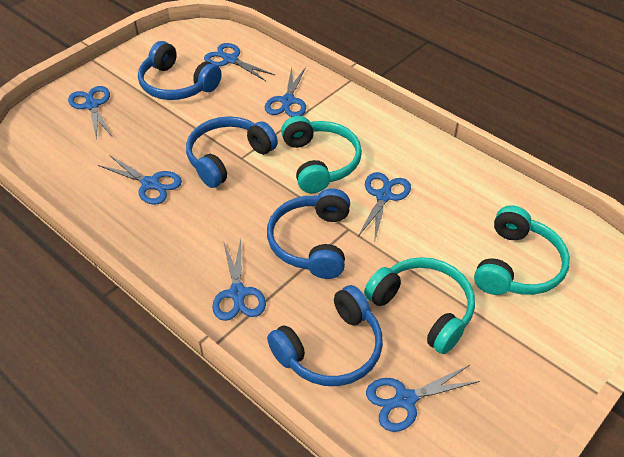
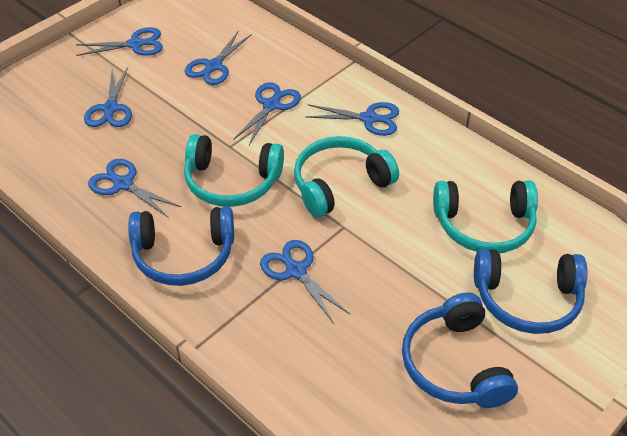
blue headphones: [138,41,221,100] [186,116,278,188] [267,188,350,279] [267,285,383,386] = 4 -> [128,206,234,286] [402,292,518,408] [474,249,588,334] = 3

